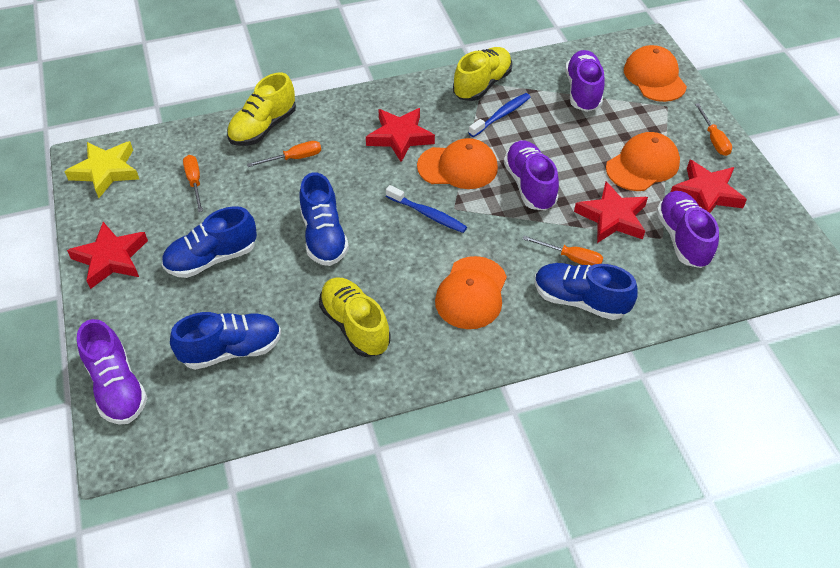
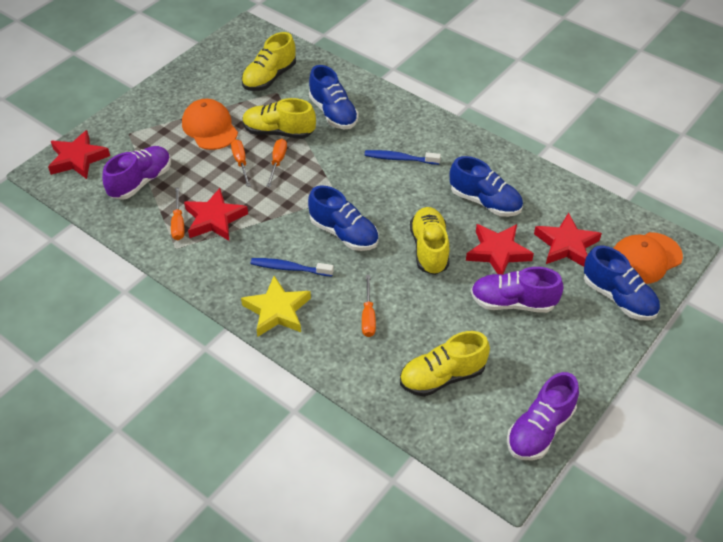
orange cap: [417,138,498,189] [435,256,507,329] [606,132,680,191] [624,45,687,102] = 4 -> [182,99,238,150] [614,232,683,284] = 2
purple shoe: [77,319,147,425] [504,140,559,211] [565,50,605,112] [656,191,719,268] = 4 -> [102,146,171,200] [471,267,563,313] [507,372,579,460] = 3
yellow shoe: [227,73,296,146] [319,277,391,357] [453,47,512,101] = 3 -> [242,32,296,91] [243,98,316,139] [400,331,490,397] [410,207,449,275] = 4

